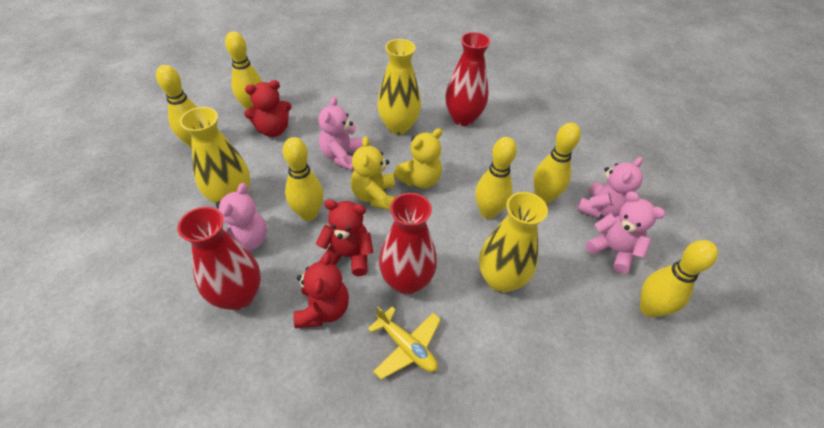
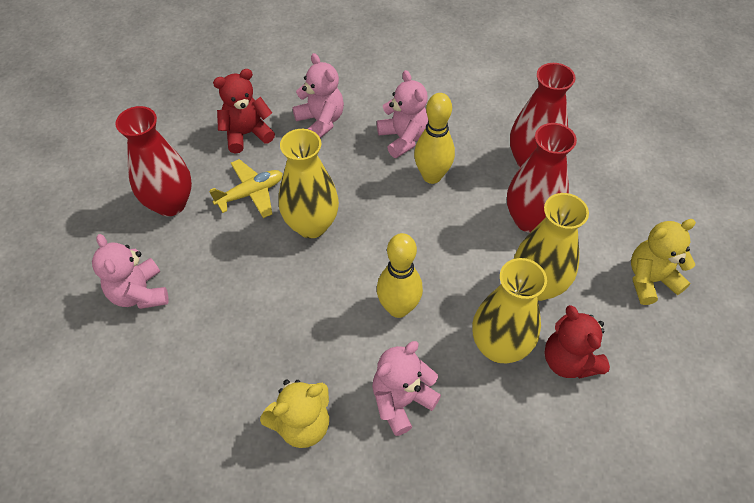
red teddy bear: [244,80,291,137] [293,252,349,328] [316,200,373,276] = 3 -> [213,69,275,153] [544,305,610,379] = 2
yellow bowling pin: [156,65,197,148] [225,31,262,110] [283,137,323,221] [475,137,517,219] [533,123,581,204] [640,240,718,318] = 6 -> [377,233,423,318] [414,93,455,184] = 2

